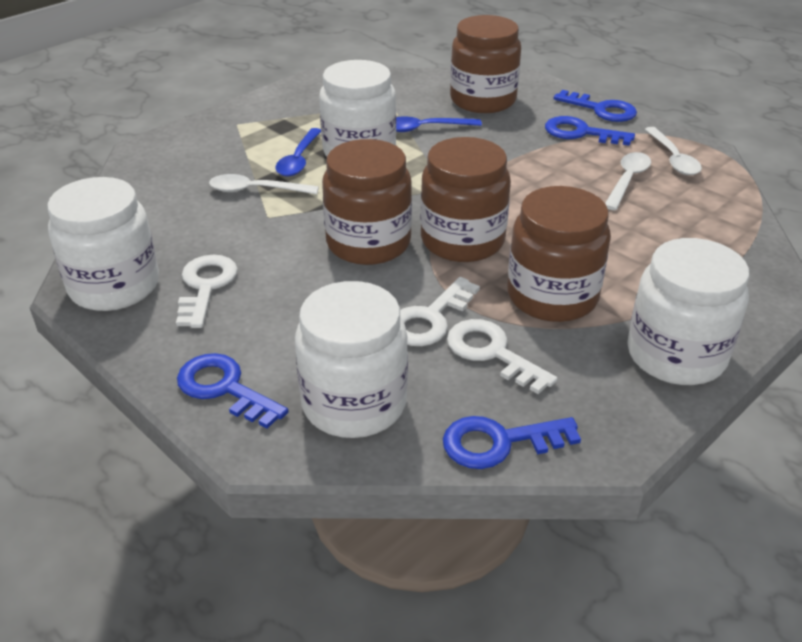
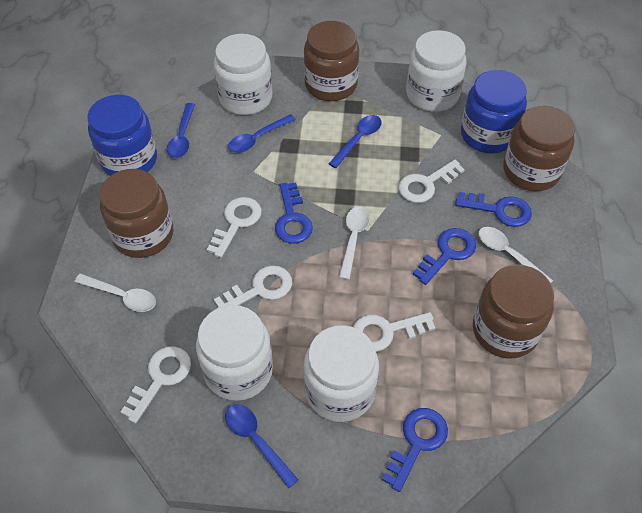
blue jar: none = 0 -> [88,95,157,176] [461,70,527,153] = 2
blue spoon: [275,128,321,176] [396,117,482,132] = 2 -> [167,103,195,158] [225,404,298,488] [228,114,296,153] [329,115,382,168] = 4
white key: [176,255,238,328] [400,277,480,346] [447,319,558,394] = 3 -> [120,346,191,423] [207,197,262,258] [214,265,292,308] [353,312,435,352] [398,160,465,203] = 5

